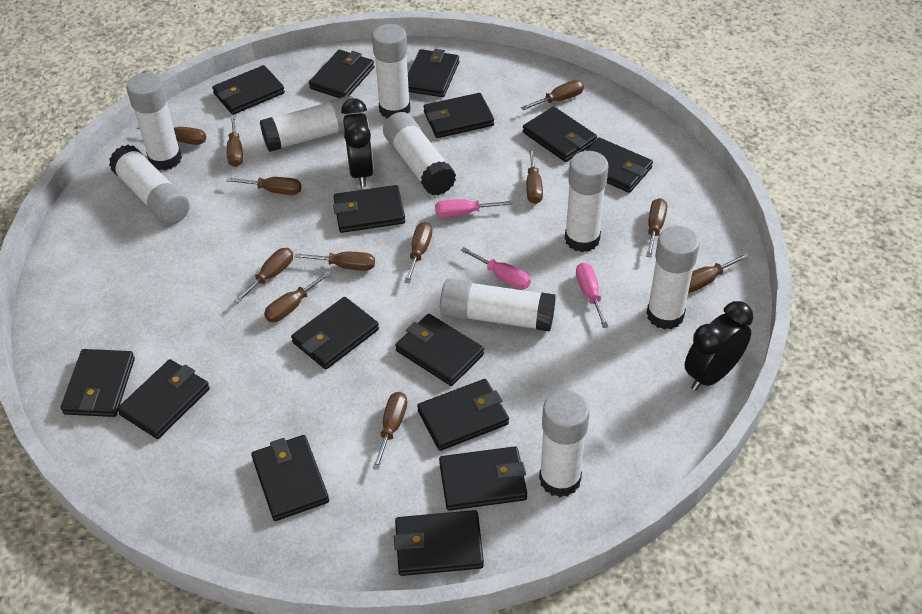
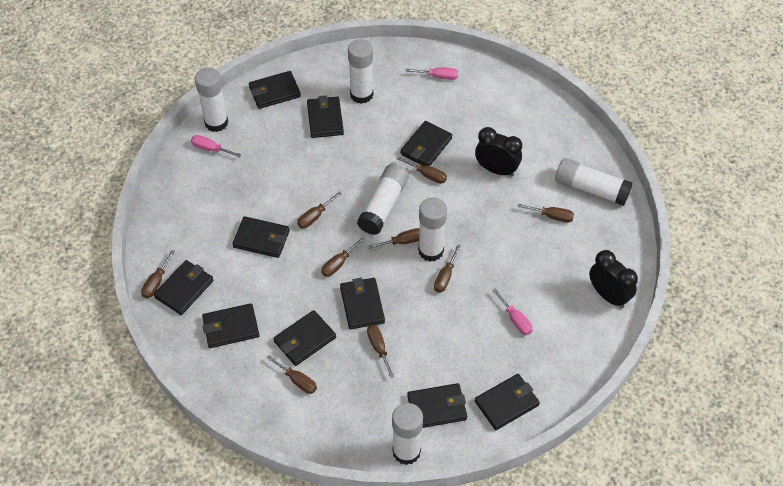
black wallet: [61,349,135,417] [117,359,210,439] [212,65,285,115] [251,435,329,521] [291,297,379,369] [309,50,375,98] [333,185,405,233] [394,510,484,576] [395,314,484,386] [408,49,459,97] [417,379,509,451] [424,93,494,138] [439,446,527,511] [523,107,597,162] [586,137,653,193] = 15 -> [154,260,214,315] [202,303,260,348] [232,216,290,258] [249,71,301,109] [273,310,336,366] [307,95,344,138] [340,278,385,329] [401,121,452,166] [407,383,467,428] [475,374,540,430] = 10
brown screwdriver: [137,125,206,145] [226,177,301,195] [227,115,243,167] [234,248,293,303] [264,271,332,322] [295,252,375,271] [373,392,407,470] [404,222,432,284] [521,80,584,110] [526,148,543,204] [646,198,667,257] [688,253,749,293] = 12 -> [141,250,175,298] [266,355,317,394] [297,192,342,228] [321,237,365,277] [367,325,394,378] [368,228,420,249] [397,156,447,184] [434,245,461,293] [518,204,574,223] = 9
white glue stick: [109,145,190,225] [126,73,182,170] [260,96,359,152] [372,24,410,119] [383,112,456,196] [440,278,556,331] [539,390,590,497] [565,151,609,252] [647,226,700,330] = 9 -> [195,67,228,132] [348,39,373,104] [357,164,409,235] [392,403,423,465] [418,197,447,261] [555,158,633,206] = 6

